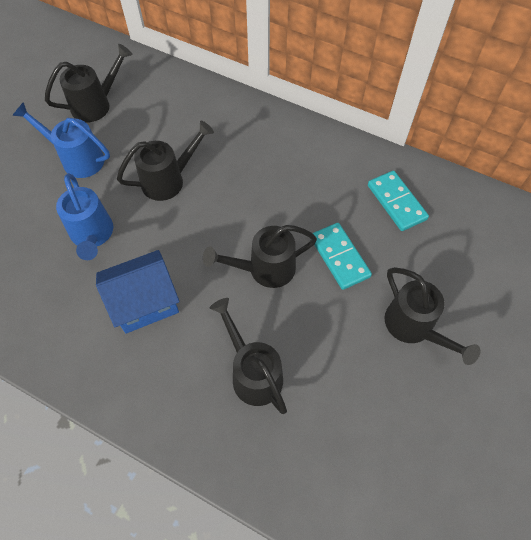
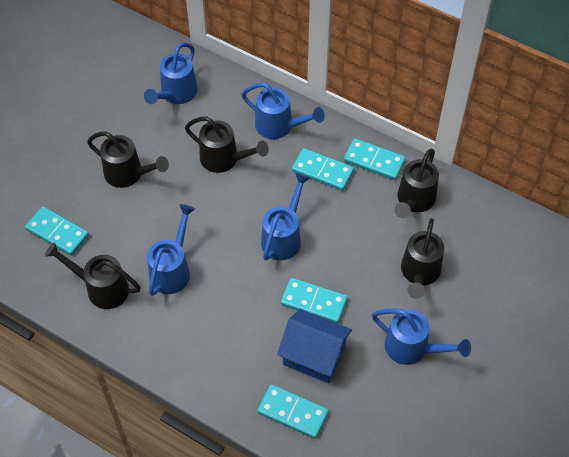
blue watering can: [13,102,110,178] [56,173,113,260] = 2 -> [144,43,198,104] [147,204,195,296] [242,83,325,139] [261,173,310,260] [372,309,471,365] = 5
turquoise domino: [313,223,372,290] [368,171,429,231] = 2 -> [25,207,89,256] [257,384,329,439] [281,278,348,323] [292,148,354,191] [344,138,406,180] = 5

